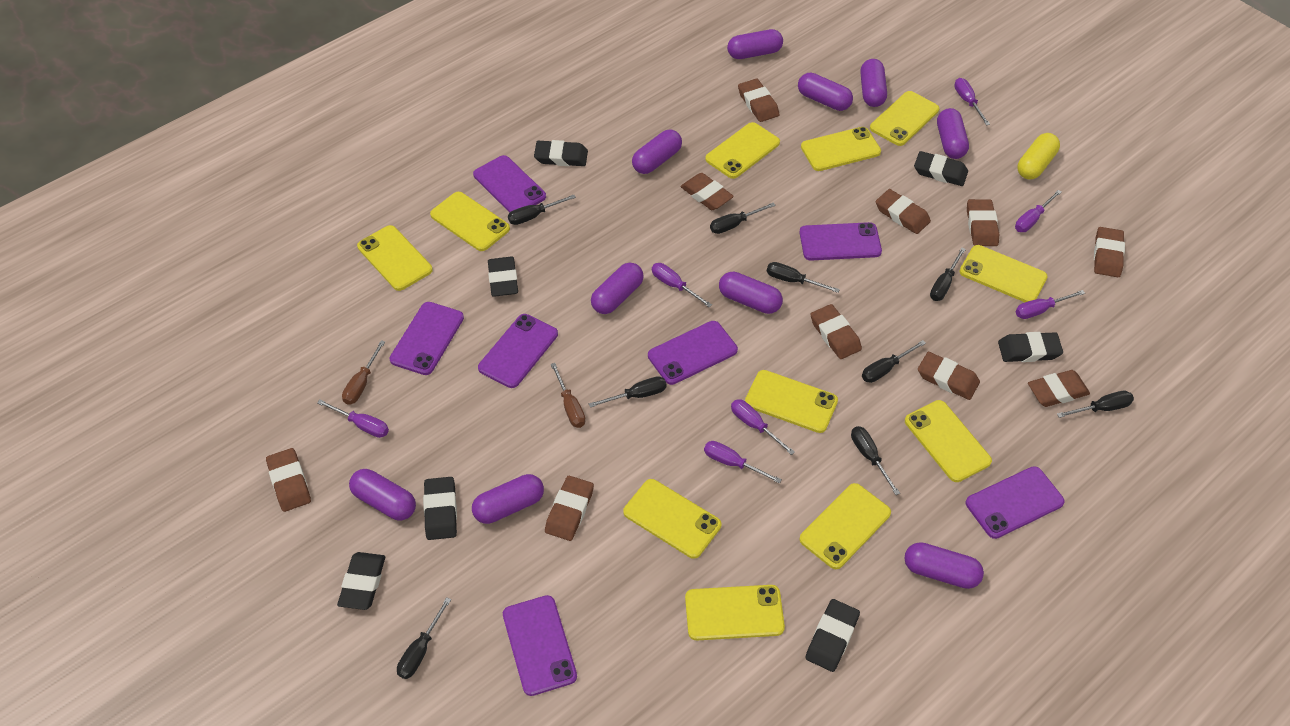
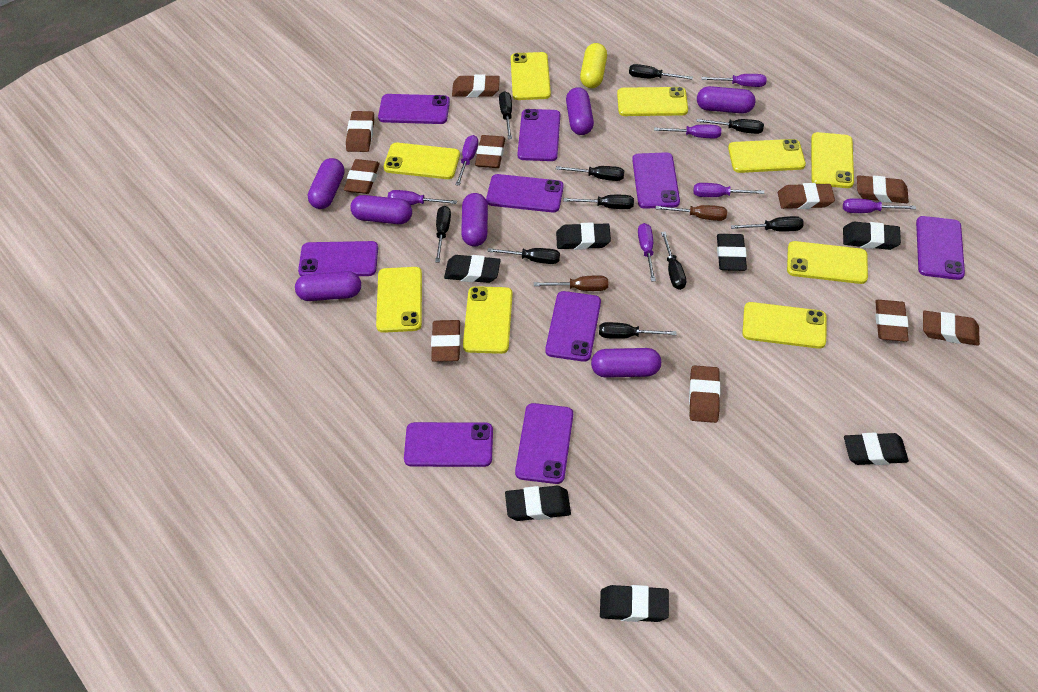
black screwdriver: [397,597,451,679] [508,195,576,225] [589,376,667,408] [710,203,776,234] [767,262,840,293] [851,426,900,495] [862,340,926,383] [930,248,966,301] [1057,391,1134,418] = 9 -> [435,206,451,262] [487,248,560,264] [499,91,512,139] [556,166,624,181] [563,195,634,209] [599,322,676,339] [629,64,693,80] [661,232,686,290] [696,119,764,134] [731,216,804,231] = 10
purple capsule: [349,469,416,520] [472,474,544,524] [591,262,644,314] [632,130,682,174] [719,272,783,314] [727,29,783,59] [798,73,853,111] [860,59,887,107] [904,542,984,589] [937,108,969,159] = 10 -> [295,271,361,301] [308,158,344,209] [350,195,412,224] [461,193,488,247] [566,87,594,135] [591,348,661,378] [697,86,755,114] = 7
purple phone: [390,302,464,375] [473,155,546,213] [478,314,558,388] [503,595,577,696] [648,321,738,385] [799,222,882,260] [966,466,1065,539] = 7 -> [298,241,378,276] [378,94,450,124] [404,422,493,467] [486,174,564,212] [515,403,573,484] [517,109,560,161] [545,291,601,362] [632,152,680,209] [916,216,965,280] = 9
yellow phone: [357,225,433,291] [430,192,510,251] [623,479,721,559] [685,585,785,640] [705,122,780,179] [745,370,838,433] [800,483,891,569] [801,127,881,171] [870,91,939,146] [905,400,992,482] [959,245,1048,302] = 11 -> [376,267,422,333] [384,143,460,179] [463,286,513,354] [511,52,551,100] [617,87,688,116] [728,139,806,173] [742,302,827,349] [787,241,868,284] [811,132,854,188] = 9

